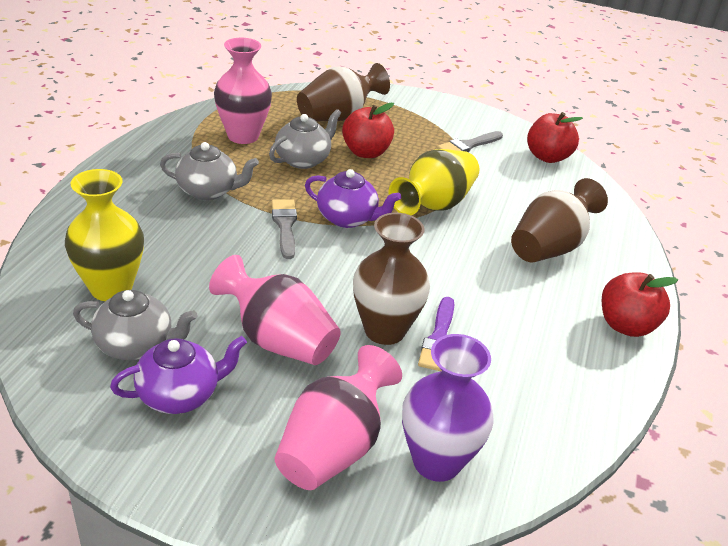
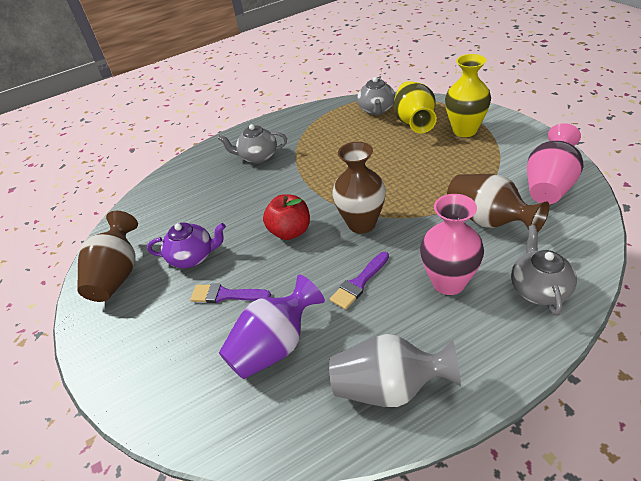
grey brush: [272,199,297,259] [437,131,503,152] = 2 -> none = 0
grey vase: none = 0 -> [329,334,461,407] = 1
pink vase: [209,255,341,365] [214,38,272,144] [275,345,402,490] = 3 -> [420,194,484,295] [527,123,583,204] = 2
purple brush: [418,297,454,371] = 1 -> [190,284,271,303] [330,252,389,310] = 2
purple teapot: [110,336,247,414] [305,169,401,228] = 2 -> [147,223,226,268] = 1
red apple: [342,103,394,158] [527,112,583,163] [602,272,678,337] = 3 -> [263,194,310,240] = 1

